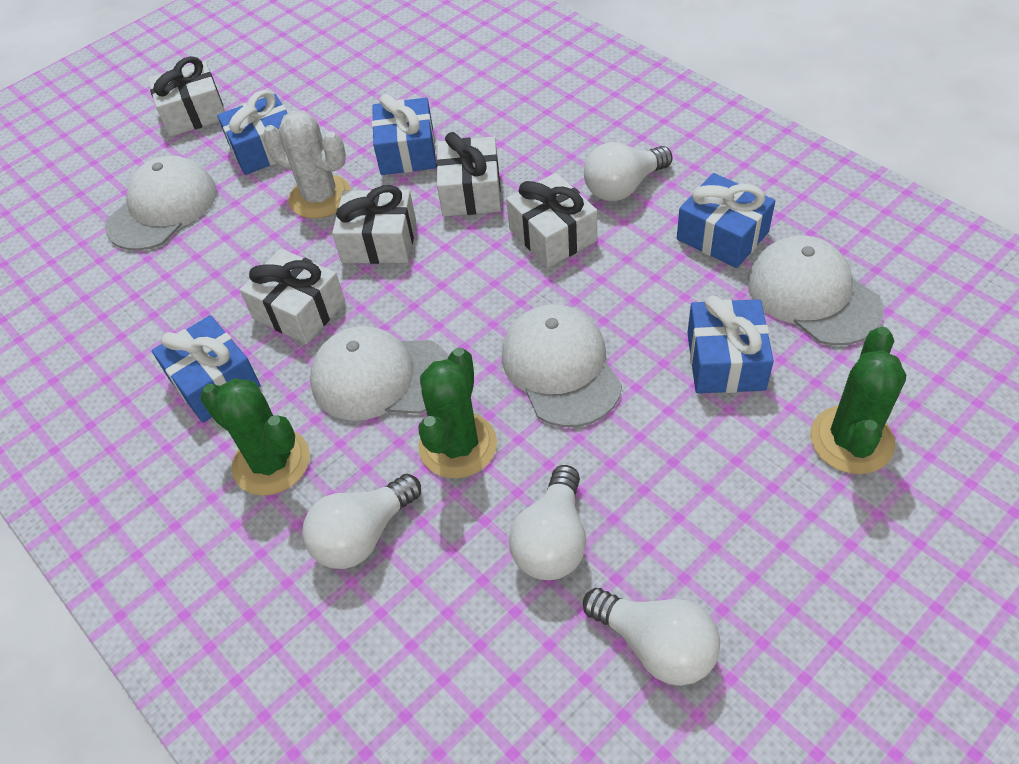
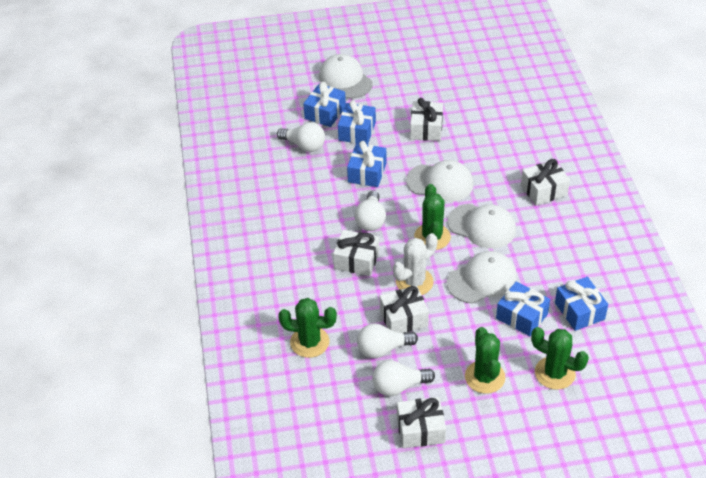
green cactus: [200,378,310,496] [418,348,497,479] [810,327,906,474] = 3 -> [278,298,337,358] [414,184,451,250] [465,327,506,394] [531,327,589,390] = 4

